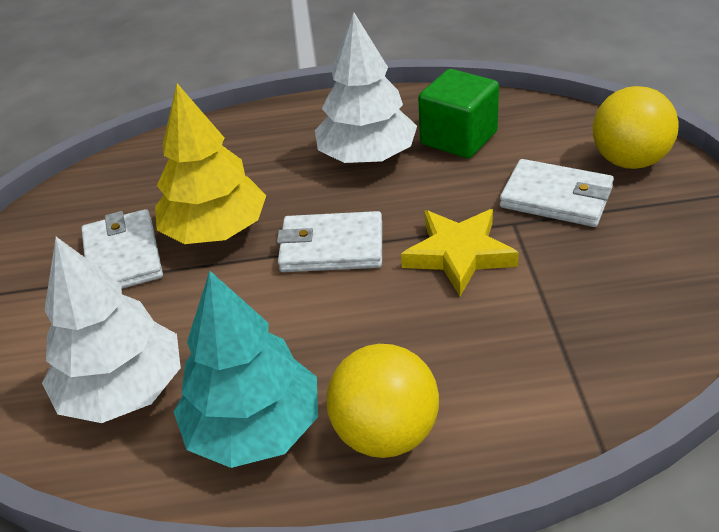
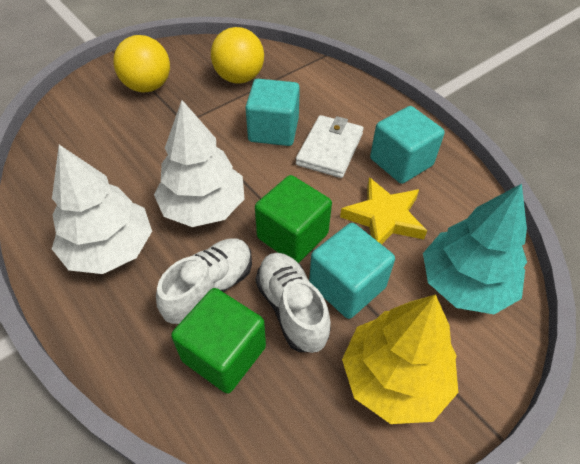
green cube: [418,69,499,158] = 1 -> [171,288,266,394] [255,175,332,263] = 2
turquoise cube: none = 0 -> [245,79,300,146] [309,223,395,319] [370,106,445,184] = 3
white shoe: none = 0 -> [156,239,252,324] [256,253,331,353] = 2
white wallet: [81,209,163,289] [277,211,382,272] [500,159,614,227] = 3 -> [296,115,364,178] = 1

